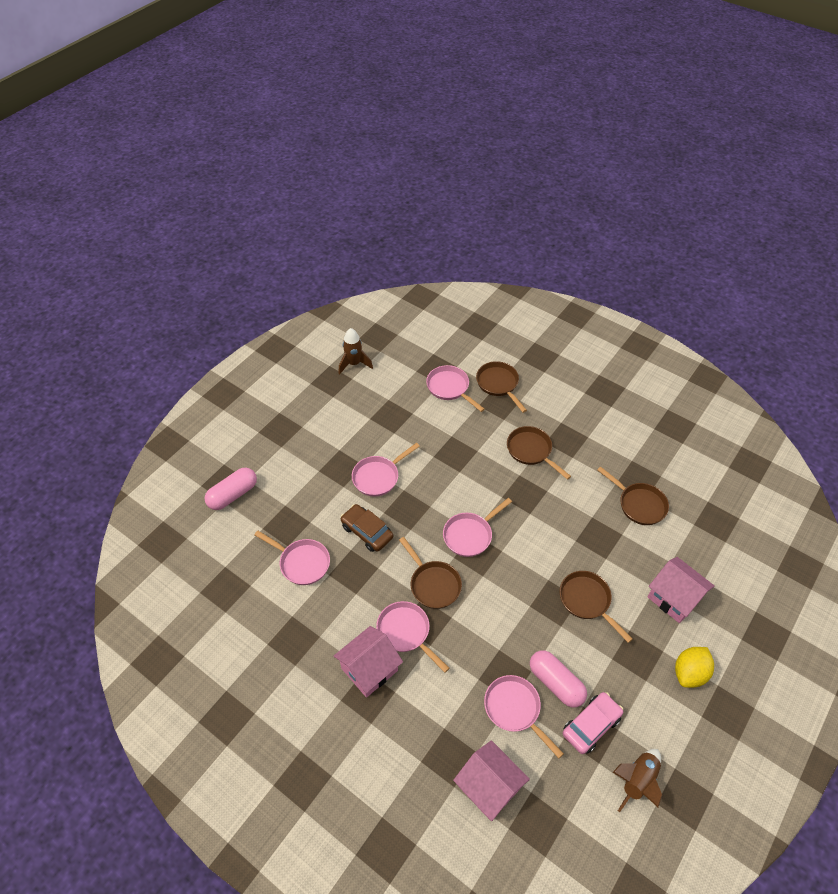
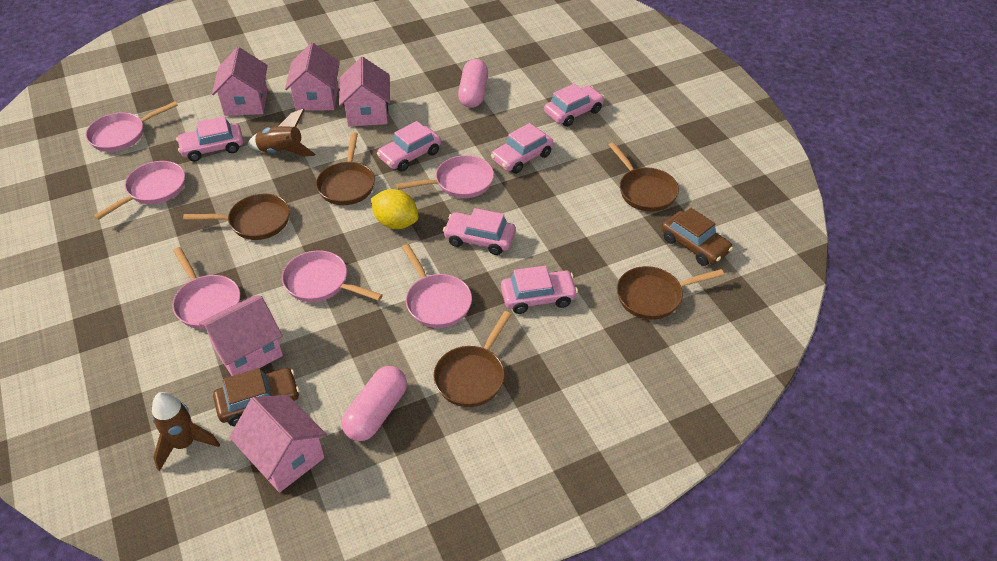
brown car: [340,504,393,552] = 1 -> [213,368,300,426] [662,208,733,266] = 2
pink car: [563,692,623,754] = 1 -> [176,116,244,161] [377,121,441,171] [443,208,516,255] [491,123,554,174] [501,266,578,314] [544,84,604,127] = 6
pink house: [334,626,403,698] [453,740,530,821] [648,557,715,623] = 3 -> [199,296,283,376] [212,47,268,116] [229,395,327,493] [285,43,340,111] [339,57,390,127] = 5

